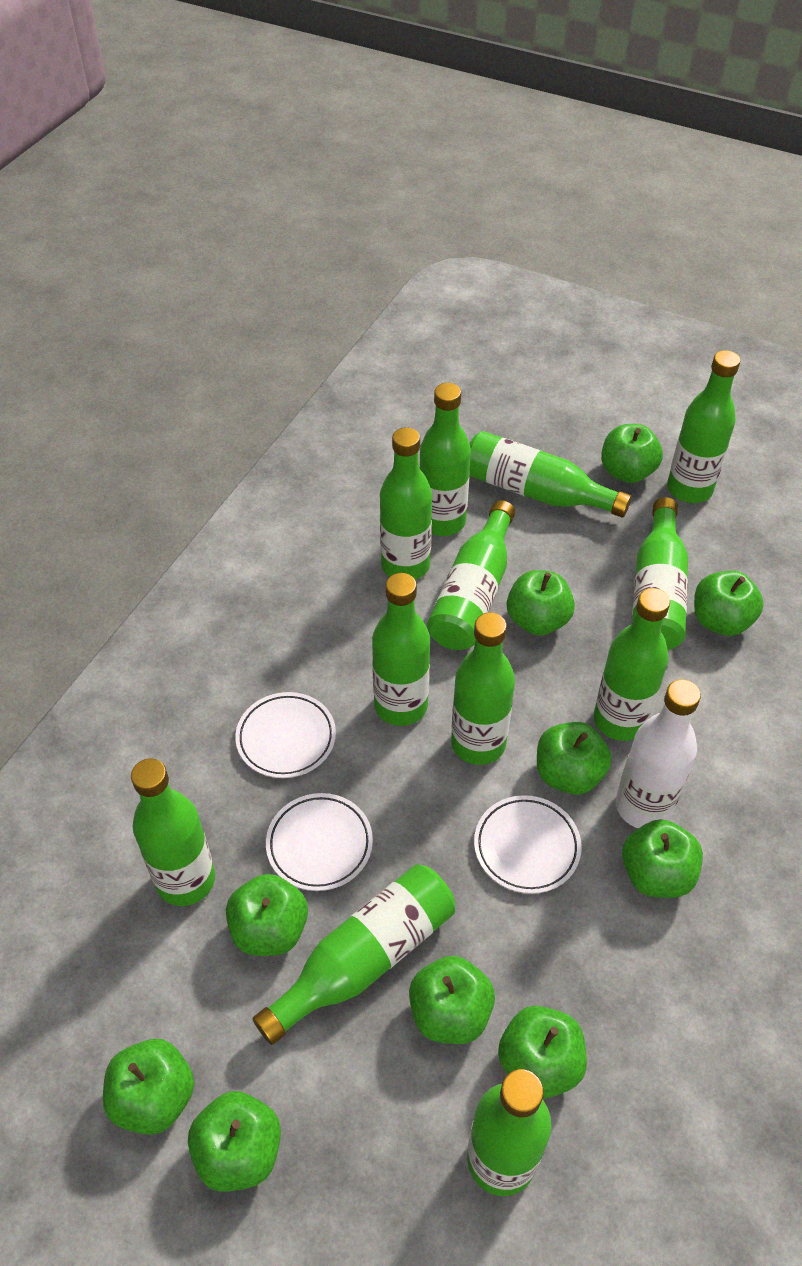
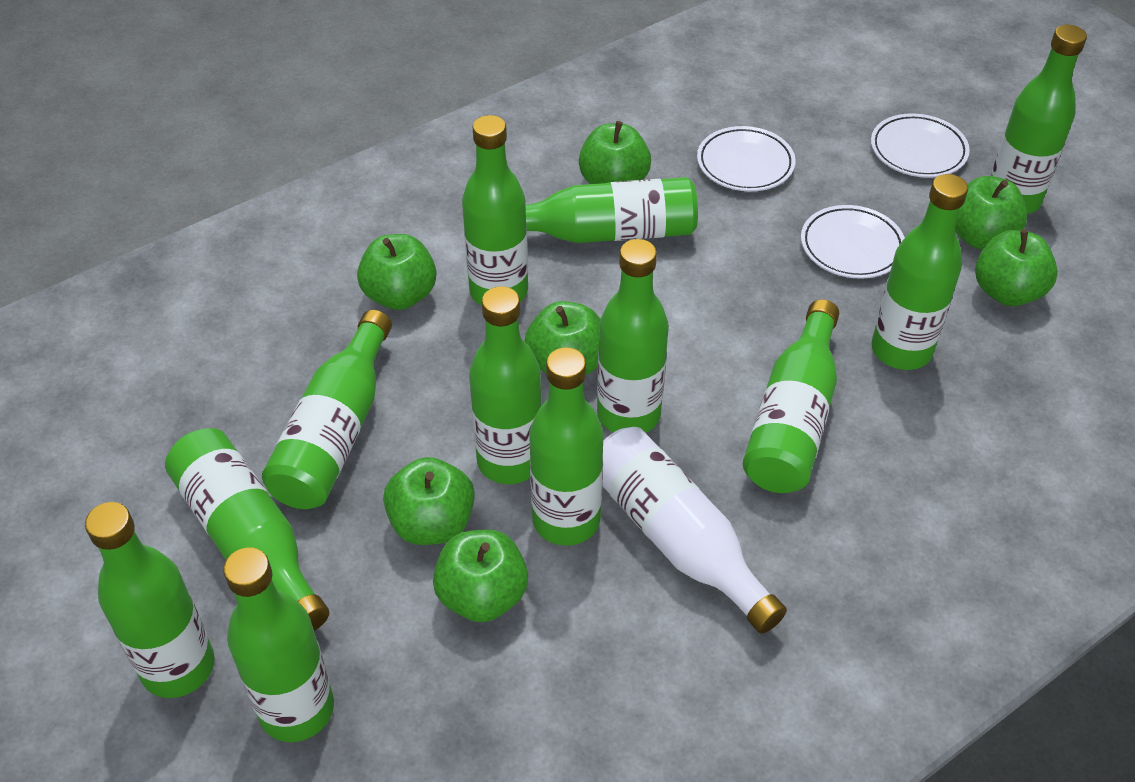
green apple: [103,1039,194,1135] [188,1091,281,1191] [226,874,308,956] [409,956,495,1044] [498,1006,587,1099] [507,570,575,635] [537,722,612,795] [601,424,663,483] [622,819,703,898] [694,571,764,636] = 10 -> [357,234,436,310] [383,457,475,545] [433,529,528,622] [524,301,600,375] [579,121,651,184] [955,176,1027,249] [975,230,1058,306] = 7

